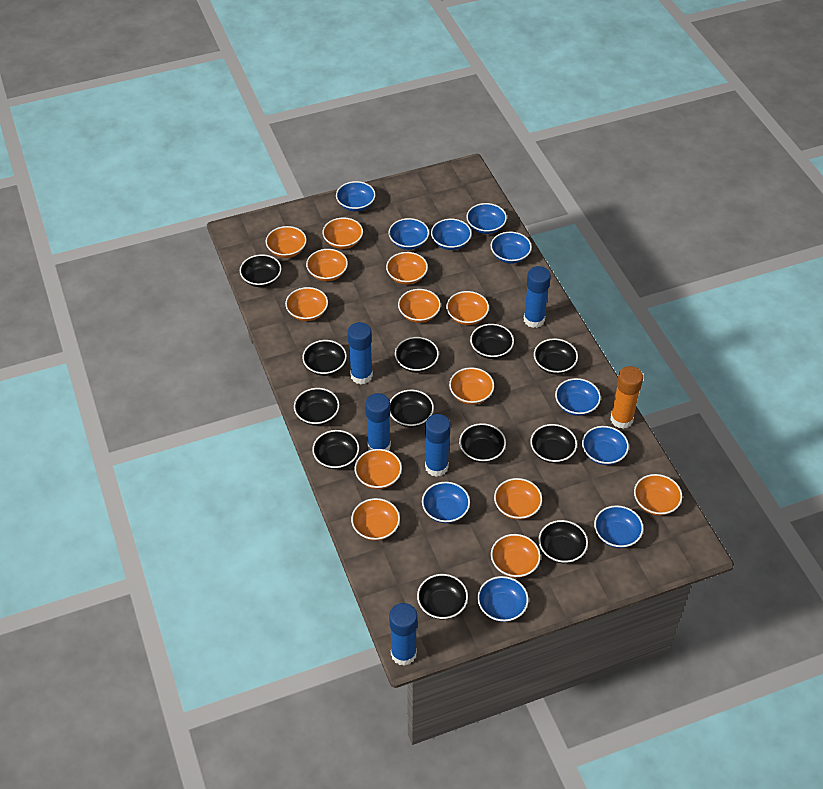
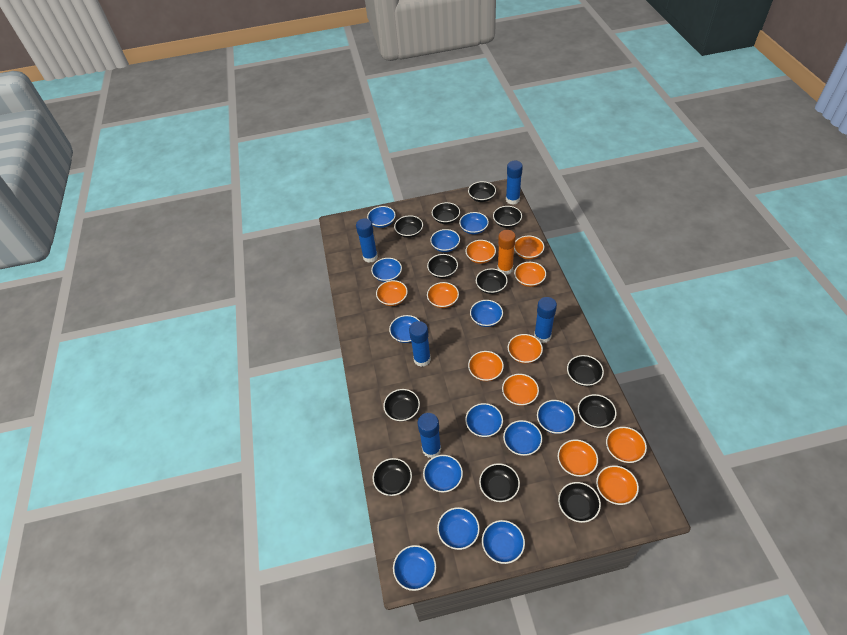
blue bowl: [336,181,375,211] [389,218,429,250] [422,482,470,523] [431,219,472,250] [466,203,507,234] [477,576,529,622] [491,232,532,264] [555,378,601,416] [582,426,629,465] [594,505,643,548] = 10 -> [367,206,396,228] [371,258,402,282] [389,315,420,343] [393,545,436,591] [423,455,463,493] [430,229,460,252] [437,507,480,550] [459,212,489,234] [465,403,503,437] [470,300,503,327] [482,520,525,564] [503,420,542,456] [537,400,575,434] = 13
orange bowl: [266,226,307,258] [285,287,328,321] [306,249,348,281] [322,217,363,249] [351,498,400,541] [355,449,402,489] [386,252,428,285] [398,289,441,323] [446,291,489,325] [449,367,494,405] [491,534,541,578] [494,478,542,520] [634,474,682,515] = 13 -> [376,280,408,306] [427,282,459,308] [465,240,496,264] [468,351,504,381] [502,374,539,406] [508,334,543,364] [514,236,544,259] [514,262,546,287] [558,439,598,477] [596,465,639,505] [606,427,647,463] = 11

